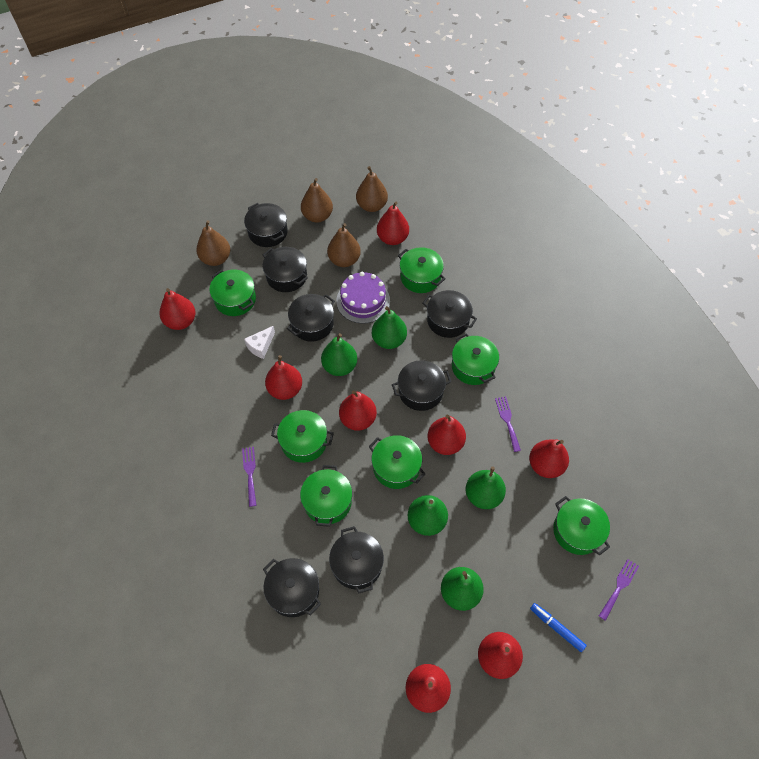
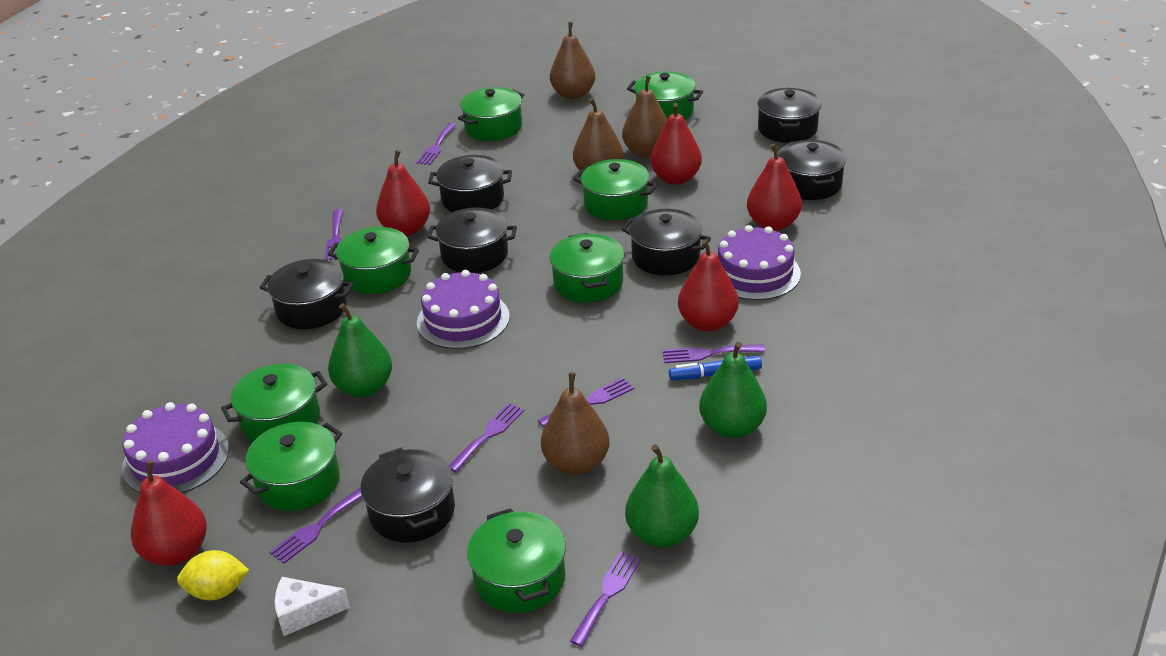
green pear: [321,333,357,376] [372,306,407,349] [408,495,448,536] [441,567,484,611] [466,467,506,509] = 5 -> [328,303,392,397] [625,444,699,548] [699,342,767,439] = 3
green pot: [209,270,256,316] [271,410,334,463] [300,465,352,527] [369,435,426,489] [398,247,446,293] [452,333,499,385] [553,496,610,555] = 7 -> [221,364,327,442] [240,422,342,511] [328,227,419,294] [458,87,524,141] [467,508,566,613] [549,233,624,303] [573,159,658,220] [627,72,703,120] = 8
purple cake: [336,272,390,324] = 1 -> [122,402,229,493] [417,270,510,349] [718,225,801,300] = 3
purple fork: [242,447,257,507] [495,396,521,452] [599,559,639,621] = 3 -> [269,488,362,564] [325,209,343,260] [416,123,456,165] [449,403,525,472] [538,378,634,427] [570,551,641,647] [663,345,765,363] = 7
red pear: [159,288,196,330] [265,355,302,400] [339,390,377,431] [377,202,409,245] [406,664,451,713] [427,415,466,455] [478,632,523,679] [529,439,569,478] = 8 -> [131,460,207,566] [376,150,430,236] [650,103,702,185] [678,239,739,332] [747,143,802,231] = 5
yellow lemon: none = 0 -> [177,550,249,600] = 1

